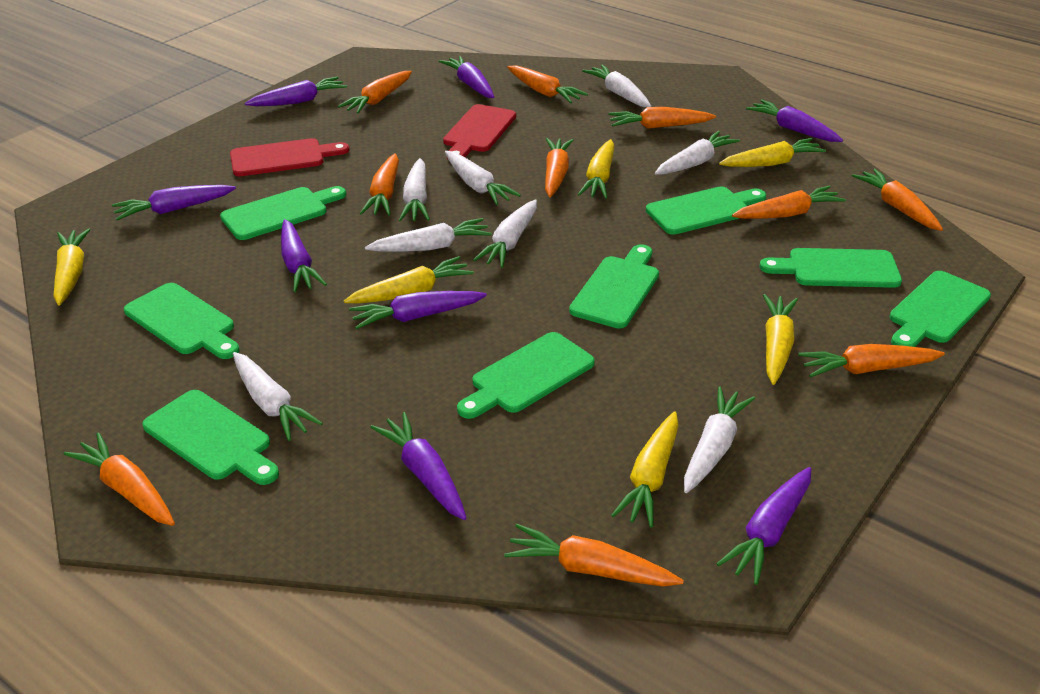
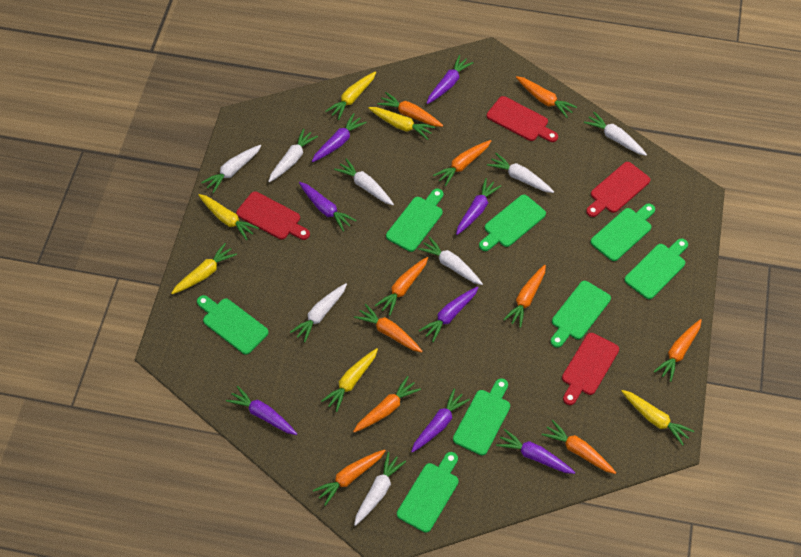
red cutting board: [230,138,349,176] [443,104,516,159] = 2 -> [236,192,310,240] [487,96,558,142] [562,333,619,405] [586,162,650,217] = 4

